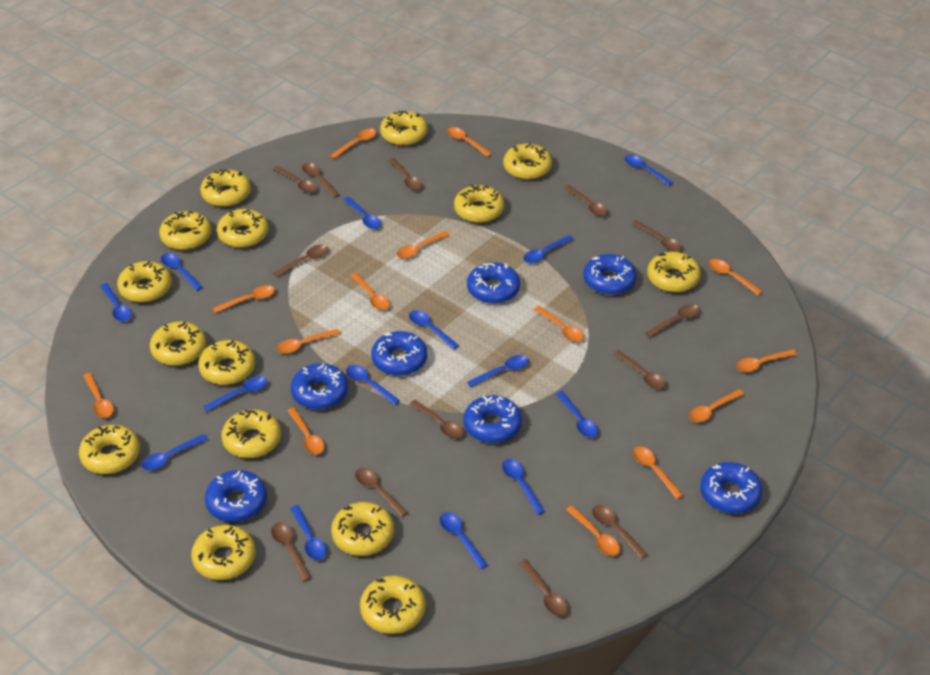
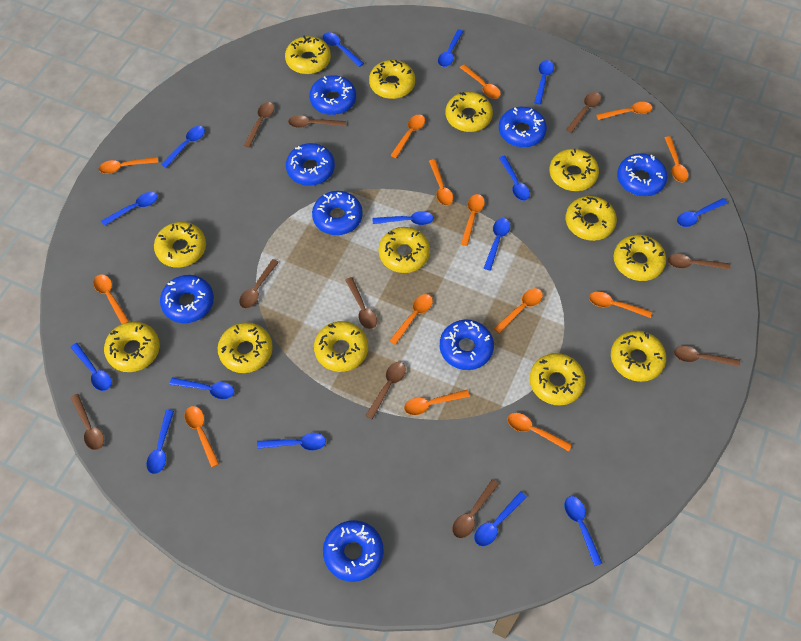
blue donut: [205,470,267,522] [291,363,348,410] [371,331,427,376] [463,395,522,443] [467,262,520,304] [583,254,637,295] [700,462,762,514] = 7 -> [160,275,214,323] [286,143,335,186] [309,75,356,115] [312,191,363,235] [323,520,384,582] [440,320,494,370] [499,107,547,147] [617,153,667,196] = 8
blue spoon: [100,283,132,322] [142,434,208,470] [161,253,203,291] [203,376,267,412] [290,505,327,560] [343,197,381,229] [346,365,400,405] [409,310,459,350] [440,512,488,569] [467,355,529,387] [502,459,545,515] [523,235,574,263] [556,391,598,438] [624,155,673,186] = 14 -> [70,343,112,391] [101,192,158,226] [146,410,174,474] [161,126,205,168] [170,377,234,399] [257,433,326,451] [323,32,364,67] [373,211,434,225] [438,29,464,67] [474,491,527,546] [484,218,510,270] [499,156,530,201] [534,60,554,105] [564,496,602,566] [677,198,728,227] = 15
brown spoon: [271,522,312,582] [273,166,317,193] [273,245,328,277] [302,163,340,198] [355,468,408,517] [388,158,422,190] [409,400,464,438] [519,559,568,616] [564,185,608,216] [592,505,648,559] [613,350,666,389] [632,220,682,252] [645,304,700,338] = 13 -> [70,394,104,450] [239,259,279,309] [244,102,274,148] [288,115,346,128] [345,277,377,329] [365,362,406,419] [452,479,499,538] [566,92,601,133] [668,254,730,270] [674,346,740,367] = 10
yellow donut: [79,425,140,474] [117,261,172,302] [150,322,206,366] [159,211,211,250] [191,525,256,580] [198,340,255,385] [200,169,251,207] [217,209,269,248] [221,410,281,458] [331,502,394,556] [360,575,426,634] [380,111,428,146] [454,185,504,223] [503,143,552,180] [647,252,701,292] = 15 -> [104,322,160,372] [154,222,206,268] [218,322,273,373] [285,36,331,74] [314,321,368,372] [369,60,415,99] [379,227,430,273] [446,92,493,132] [530,353,586,406] [549,149,599,191] [566,196,617,241] [611,330,666,382] [613,235,666,281] = 13

